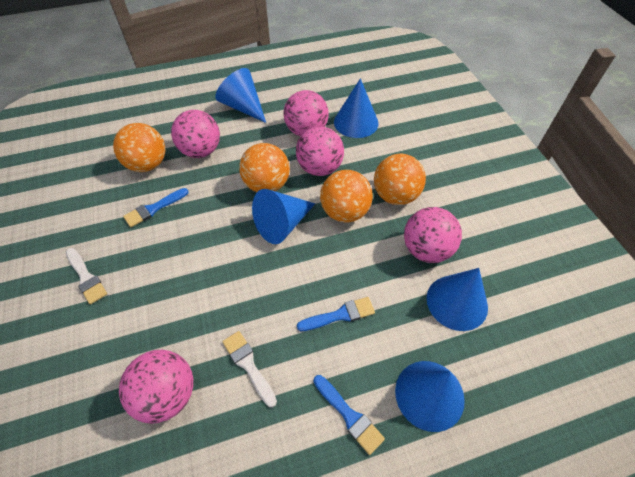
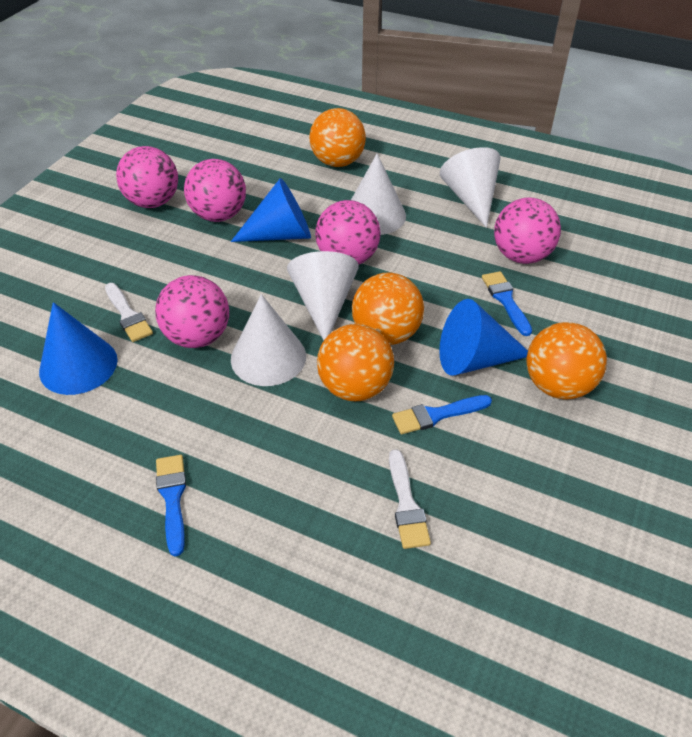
blue cone: [215,68,266,123] [252,189,315,244] [334,78,379,138] [395,361,465,432] [427,268,488,331] = 5 -> [39,302,118,395] [231,178,311,242] [439,299,528,376] = 3
white cone: none = 0 -> [231,294,306,386] [287,251,359,340] [351,153,406,235] [440,147,501,228] = 4

